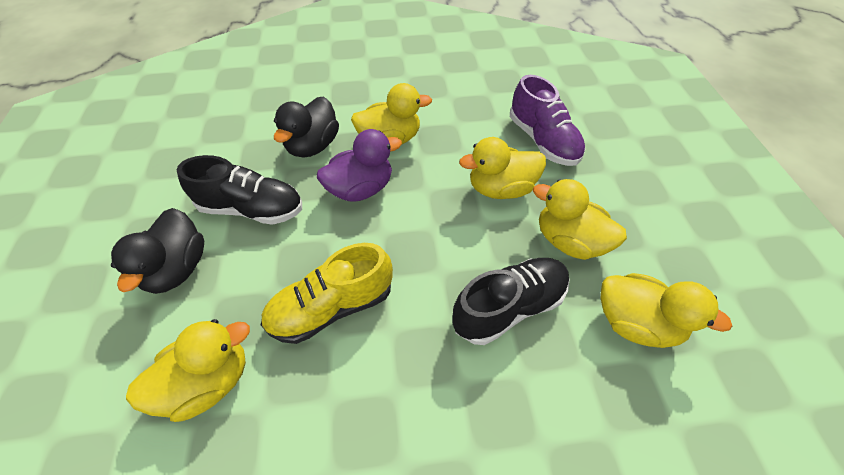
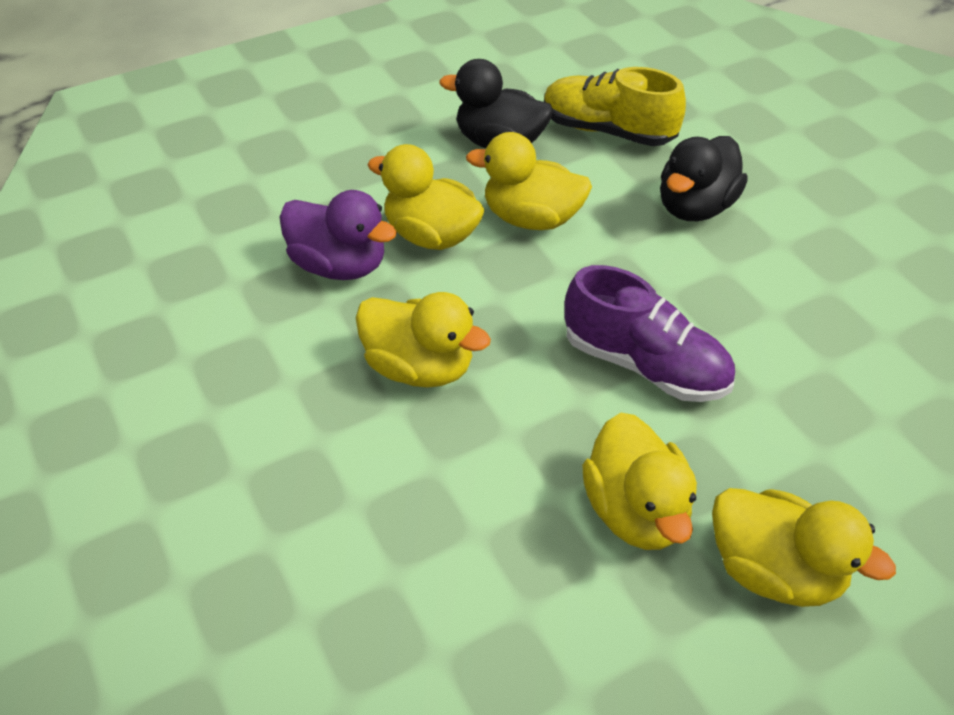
black shoe: [177,155,302,225] [452,258,569,345] = 2 -> none = 0

